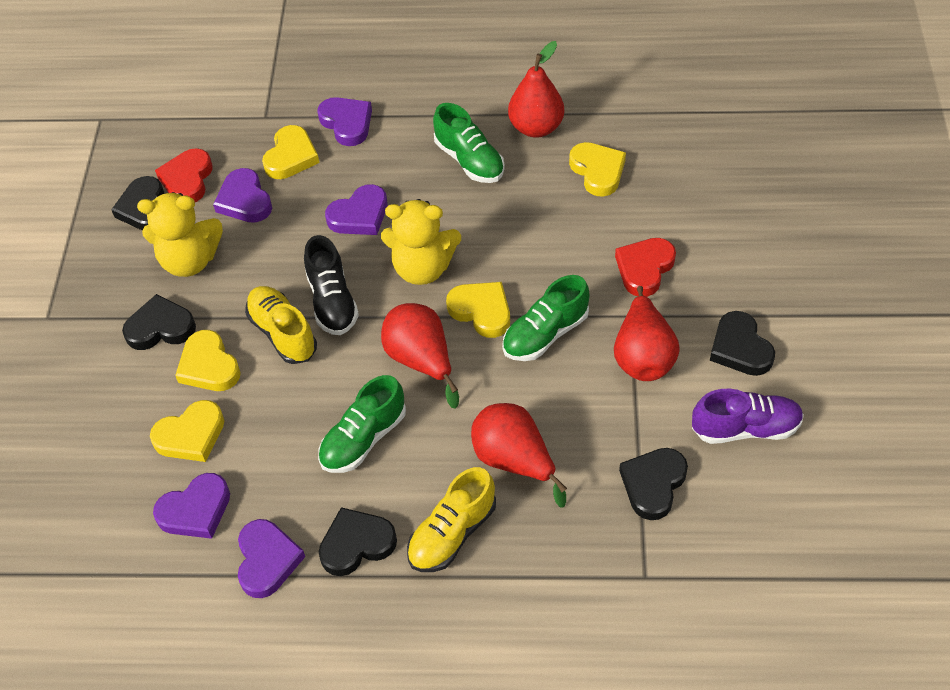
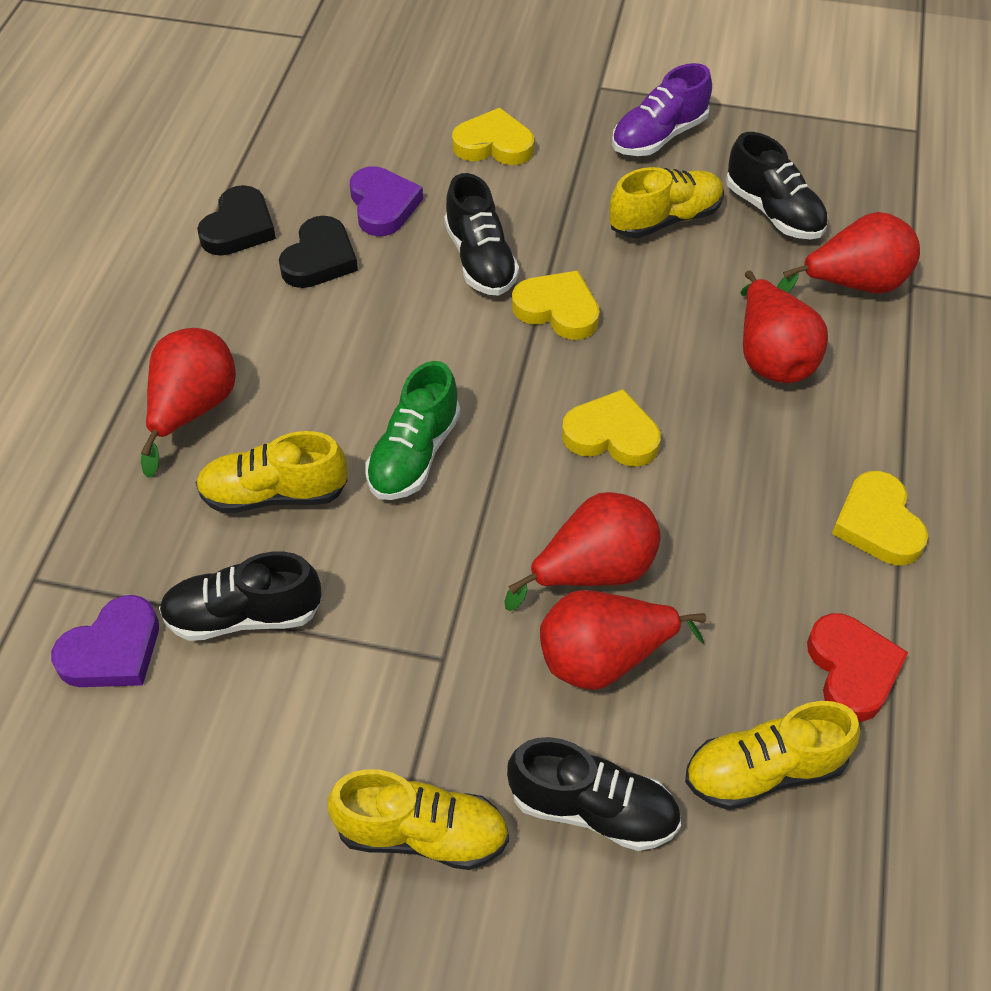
black heart: [111,176,164,230] [122,294,196,350] [319,507,397,576] [619,448,688,520] [710,311,775,376] = 5 -> [197,185,276,256] [279,216,358,288] = 2
black shoe: [304,235,359,335] = 1 -> [159,551,322,641] [444,173,519,296] [507,737,681,851] [726,132,828,240] = 4
green shoe: [318,375,406,473] [433,103,505,183] [502,275,589,361] = 3 -> [366,361,460,500] = 1
purple heart: [153,473,230,539] [213,168,272,223] [238,519,305,598] [317,97,372,146] [325,184,387,235] = 5 -> [51,595,159,687] [350,166,423,236] = 2
red heart: [155,148,212,202] [615,238,676,297] = 2 -> [807,613,909,722] = 1
red pear: [381,303,459,409] [471,403,567,508] [508,41,564,138] [614,286,680,381] = 4 -> [141,328,236,478] [504,492,661,611] [540,590,706,690] [740,271,828,383] [777,212,920,294] = 5
yellow heart: [150,400,224,462] [175,330,241,391] [262,125,320,179] [446,282,510,338] [569,142,626,197] = 5 -> [452,108,534,165] [512,270,600,340] [562,389,661,467] [832,471,928,565] = 4
yellow shoe: [245,286,317,364] [407,467,496,572] = 2 -> [196,431,348,513] [327,769,509,870] [609,167,724,238] [685,701,860,810] = 4
yellow teddy bear: [137,192,223,277] [381,199,461,285] = 2 -> none = 0

